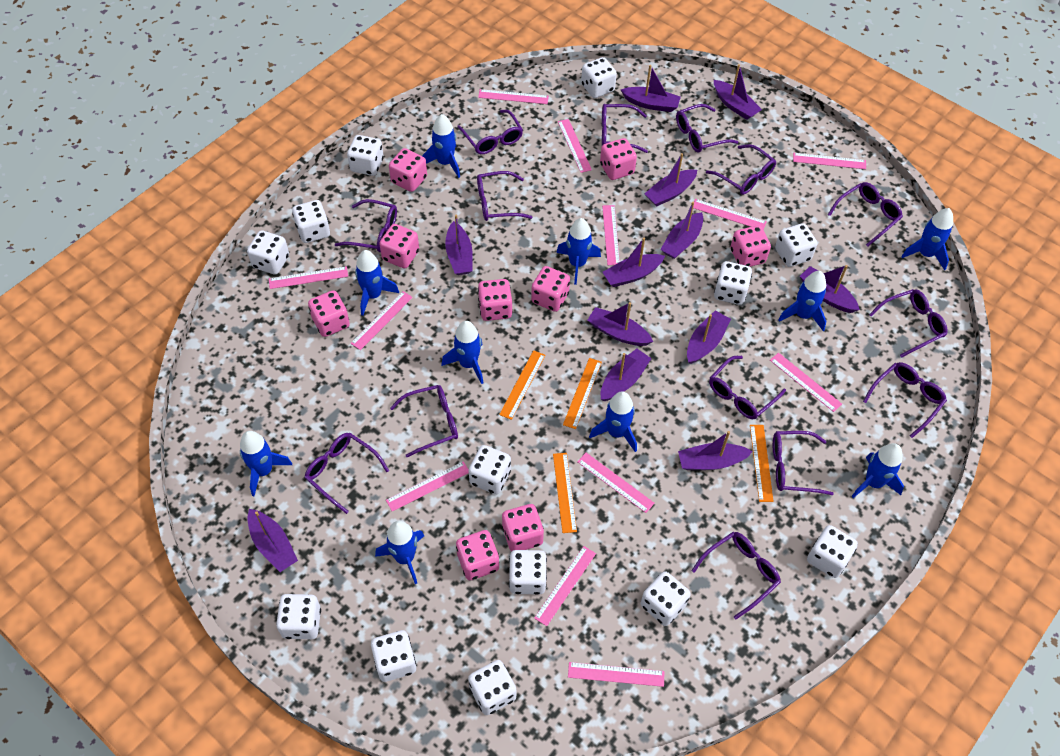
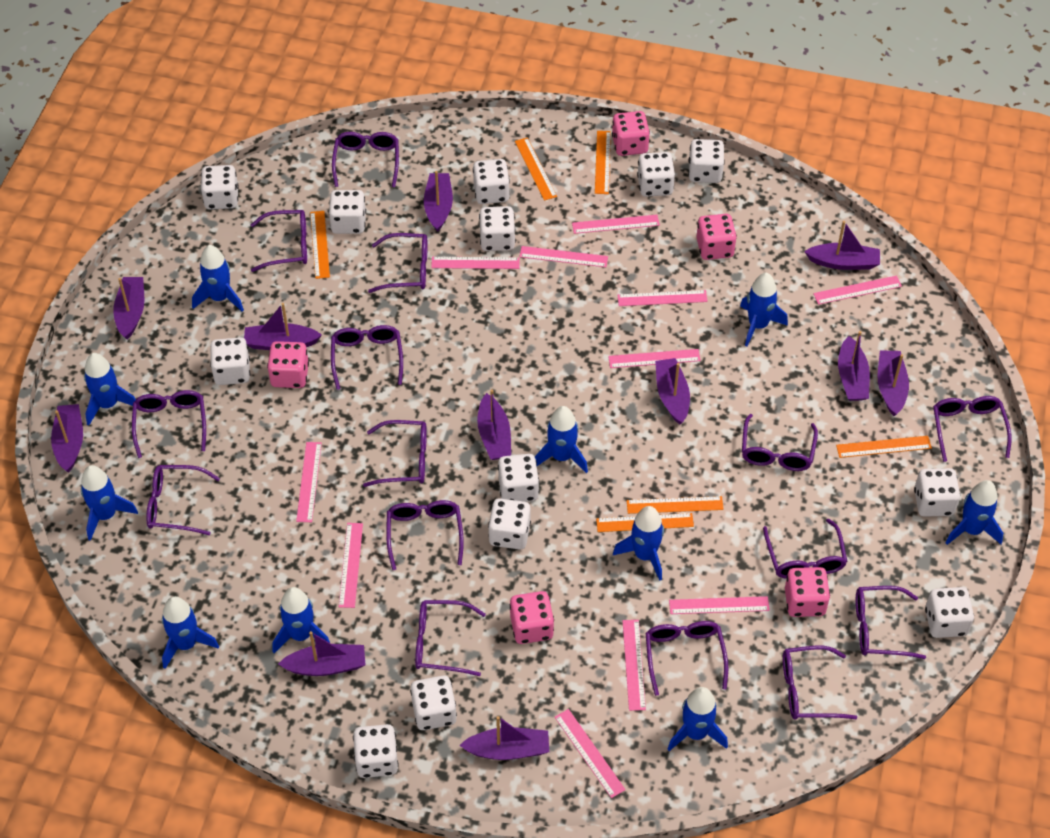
orange ruler: [499,350,545,420] [553,453,577,533] [563,358,602,429] [750,425,774,502] = 4 -> [310,211,330,279] [515,137,557,200] [595,131,611,194] [596,513,694,532] [627,496,724,514] [836,436,932,458] = 6
pink dice: [308,290,350,337] [379,224,419,268] [389,148,427,192] [456,530,499,580] [478,279,513,321] [502,504,544,552] [531,266,570,312] [600,138,637,180] [730,225,771,267] = 9 -> [267,341,309,388] [510,591,554,644] [612,111,650,156] [696,214,737,260] [785,567,830,617] = 5
pink ruler: [269,266,348,289] [351,291,413,350] [386,461,469,511] [478,89,549,104] [534,546,596,626] [558,119,592,173] [568,662,665,687] [577,453,655,513] [602,205,620,265] [693,199,767,230] [770,353,842,412] [793,153,866,169] = 12 -> [296,442,322,522] [339,523,363,608] [431,257,520,269] [519,246,608,267] [555,709,626,798] [572,215,660,234] [608,349,701,368] [617,290,708,306] [623,620,646,711] [669,596,770,614] [813,276,902,305] = 11
purple boat: [247,509,298,572] [445,215,473,275] [588,302,653,346] [601,349,652,401] [603,238,665,287] [621,65,681,112] [645,153,697,207] [660,202,703,259] [678,431,753,470] [687,310,731,364] [714,64,762,120] [800,265,860,313] = 12 -> [51,404,83,472] [113,277,144,340] [244,303,322,350] [278,631,365,676] [424,171,453,232] [459,716,549,760] [477,389,511,460] [655,358,690,425] [804,221,880,270] [838,331,870,401] [878,350,909,416] = 11
purple glasses: [304,433,389,514] [335,199,397,252] [390,385,458,457] [457,110,523,154] [477,171,533,221] [602,104,648,153] [676,104,738,153] [691,532,781,619] [706,144,776,195] [709,356,786,419] [773,431,833,495] [828,182,903,247] [863,362,947,438] [869,289,947,358] = 14 -> [132,390,206,458] [146,465,220,535] [251,210,307,272] [331,325,403,390] [332,132,399,187] [363,420,427,487] [368,233,428,293] [386,500,464,570] [415,600,486,676] [646,621,728,696] [742,414,818,471] [763,519,847,579] [783,646,857,720] [855,586,926,659] [933,396,1012,462] = 15

